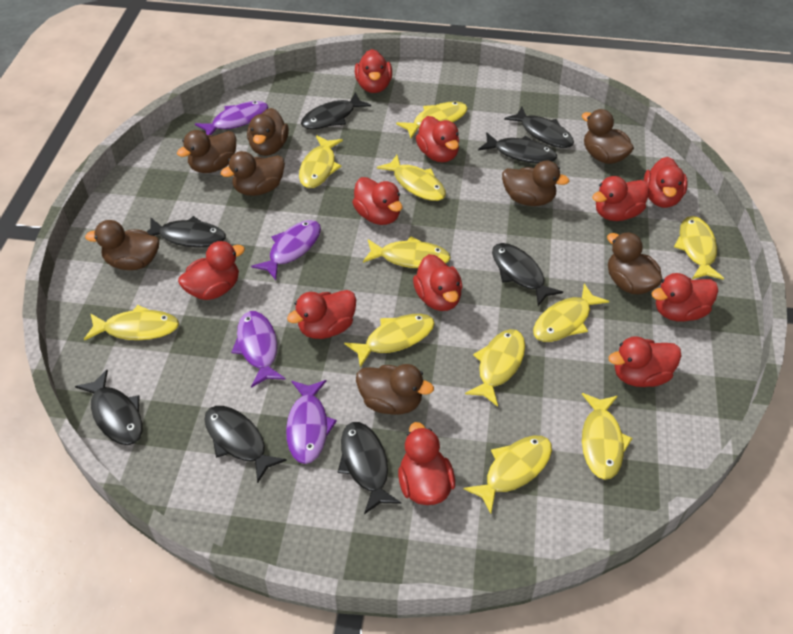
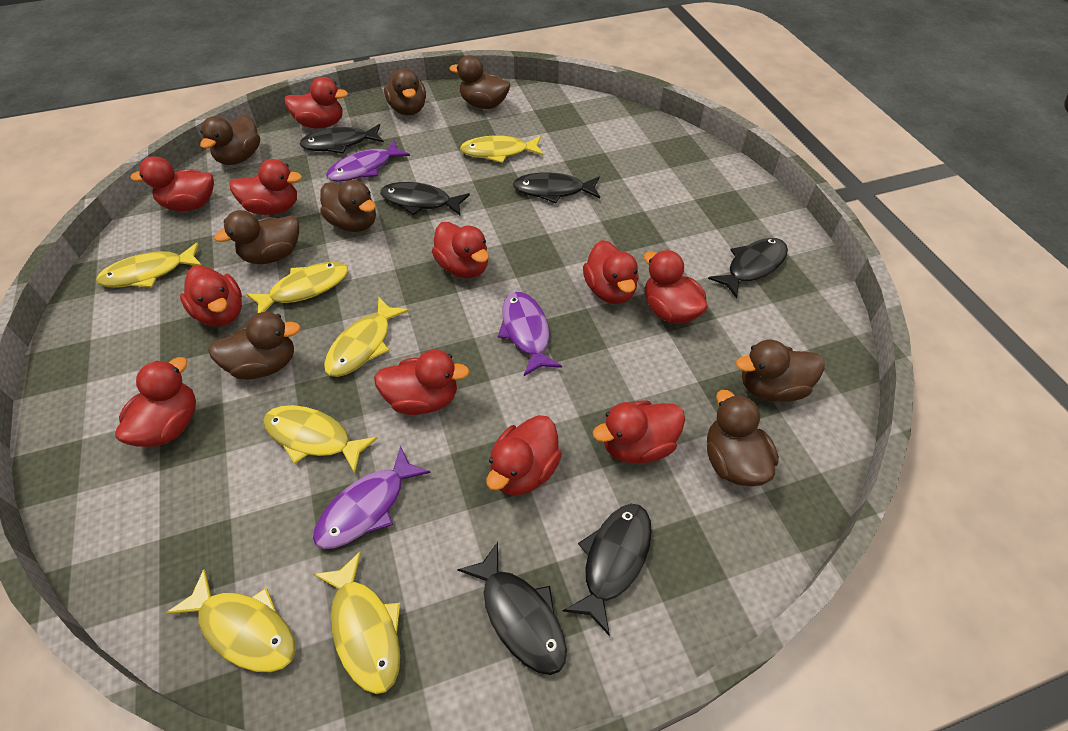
black fish: [75,370,143,445] [147,216,226,248] [204,406,287,483] [301,92,371,129] [338,422,401,514] [478,132,557,164] [492,243,563,306] [504,107,574,148] = 8 -> [299,124,384,153] [380,182,470,215] [457,542,567,675] [513,172,600,203] [563,504,652,636] [708,238,788,298] = 6
purple fish: [195,101,268,135] [231,311,286,388] [251,220,321,280] [286,380,337,464] = 4 -> [313,446,431,549] [326,140,410,182] [498,292,562,376] = 3
yellow fish: [84,305,179,341] [299,135,343,188] [344,314,435,367] [363,236,451,268] [377,155,446,201] [396,101,468,138] [463,436,552,514] [465,329,525,407] [533,284,609,342] [582,393,632,480] [674,216,724,280] = 11 -> [96,243,202,288] [166,569,296,672] [246,262,348,313] [263,405,378,473] [314,551,400,694] [324,297,409,377] [460,135,544,163] = 7

